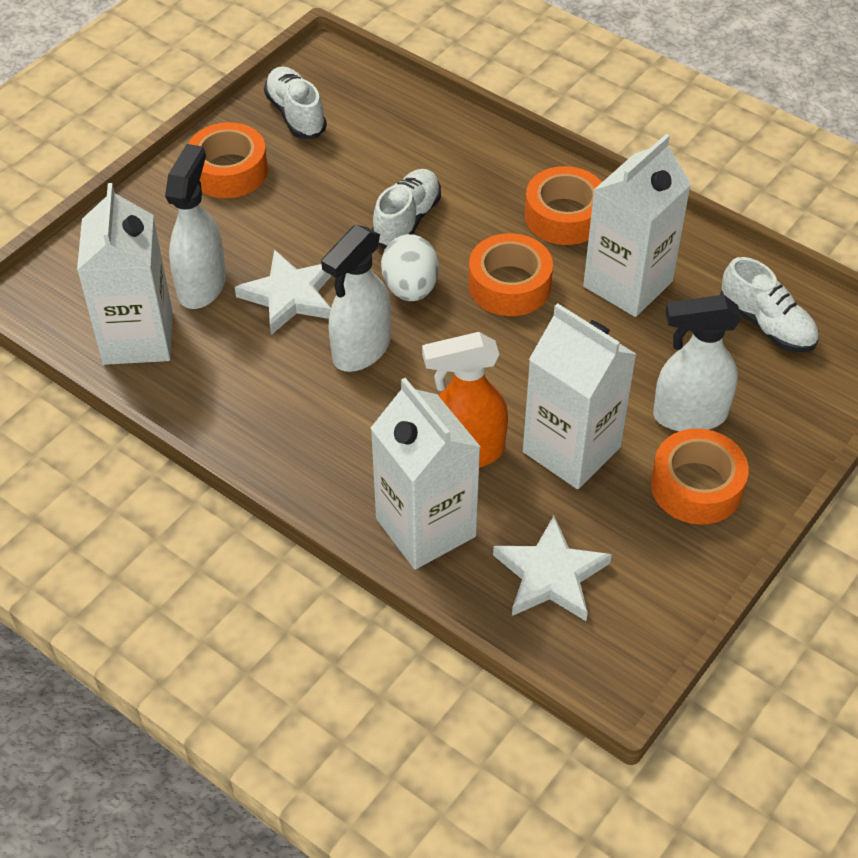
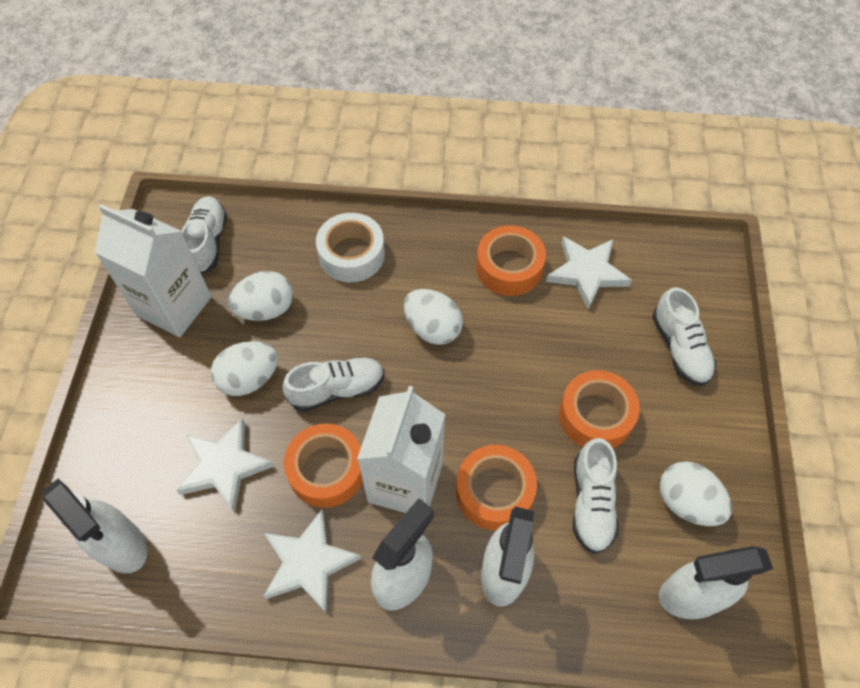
orange spray bottle: [422,332,508,468] = 1 -> none = 0
white carton: [77,183,173,365] [371,378,481,569] [523,303,637,489] [583,134,691,317] = 4 -> [95,204,211,337] [357,386,445,513] = 2
white egg: [381,234,439,301] = 1 -> [211,341,278,396] [228,271,293,321] [404,289,463,345] [659,461,732,526] = 4
white shoe: [264,66,327,139] [371,169,441,249] [720,257,819,352] = 3 -> [181,196,227,274] [283,357,384,412] [573,438,619,554] [652,287,716,386] = 4
white spray bottle: [165,144,226,309] [321,225,391,372] [653,295,742,431] = 3 -> [42,479,147,573] [371,498,434,611] [481,507,534,607] [659,546,773,619] = 4
white star: [235,250,332,335] [493,516,612,621] = 2 -> [177,418,274,513] [263,510,361,614] [546,236,632,310] = 3
white tape: none = 0 -> [316,213,385,282] = 1

